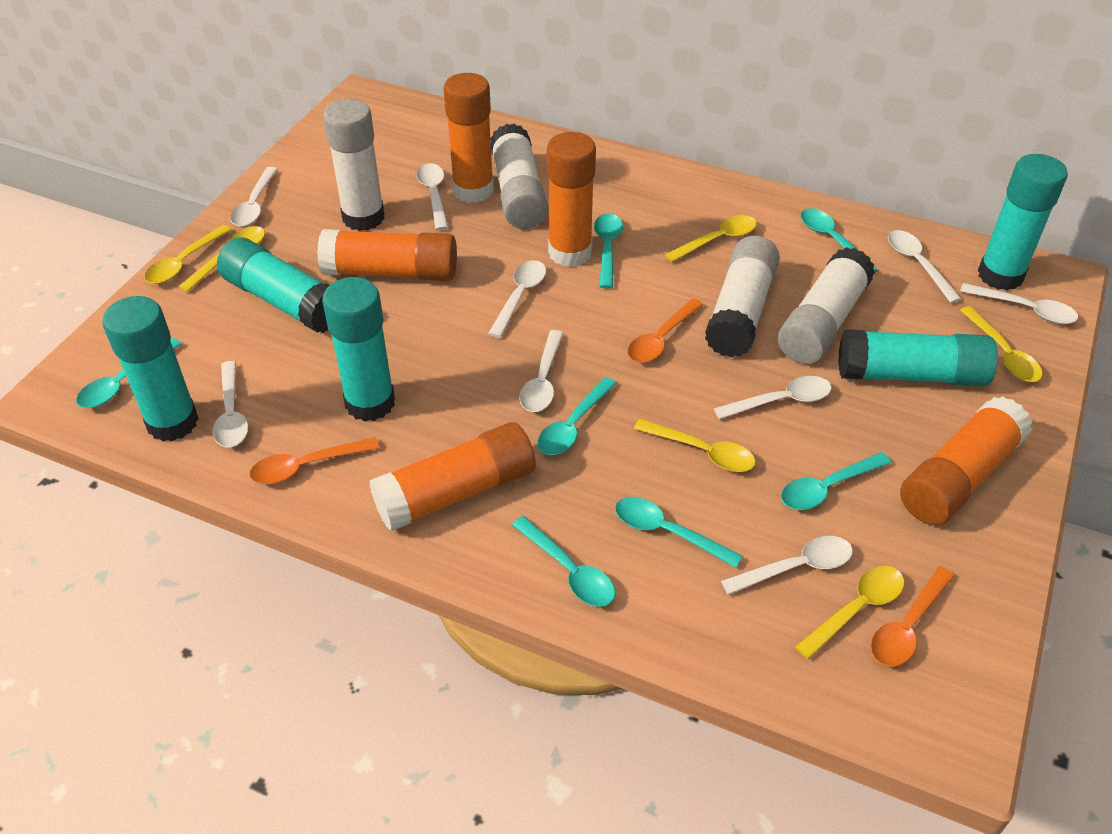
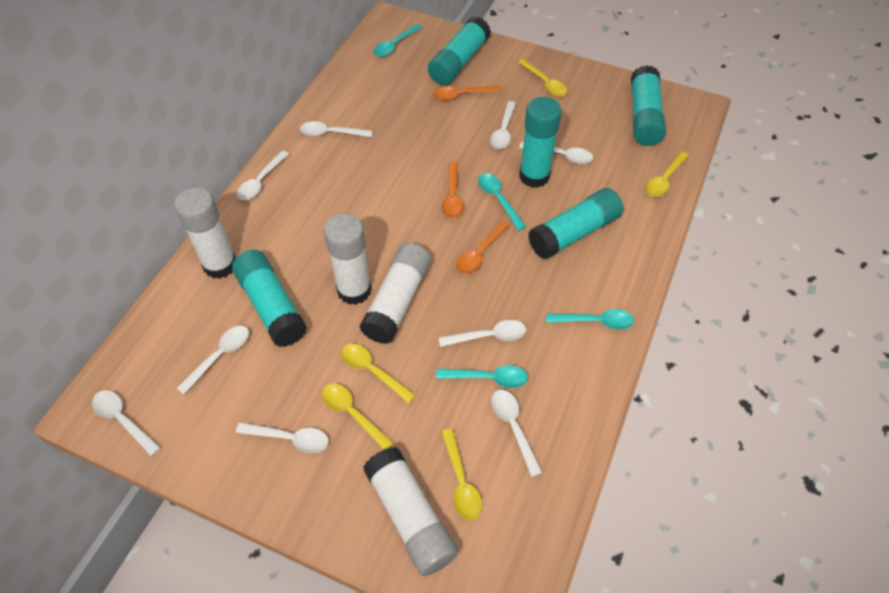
orange glue stick: [317,229,457,281] [369,422,536,531] [443,73,494,203] [547,132,596,267] [900,396,1032,525] = 5 -> none = 0
turquoise spoon: [76,338,182,408] [512,516,615,607] [537,377,617,455] [594,213,623,288] [615,497,743,568] [781,452,891,510] [801,208,878,272] = 7 -> [373,24,422,57] [436,365,528,388] [478,173,526,231] [546,309,634,330] = 4
yellow spoon: [144,225,232,284] [178,226,265,292] [634,419,756,472] [665,215,757,262] [795,566,904,660] [960,306,1042,382] = 6 -> [322,383,394,450] [341,344,416,404] [441,428,482,521] [518,59,567,97] [646,151,689,197] = 5

